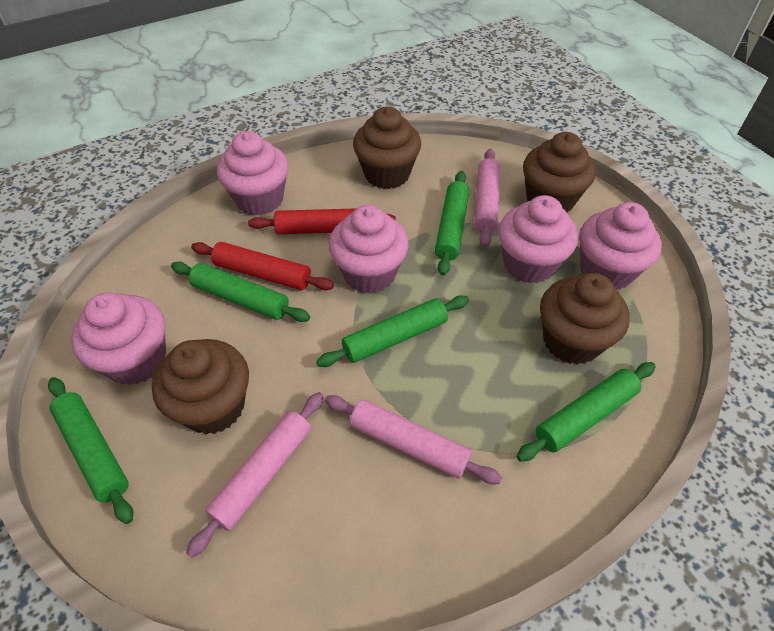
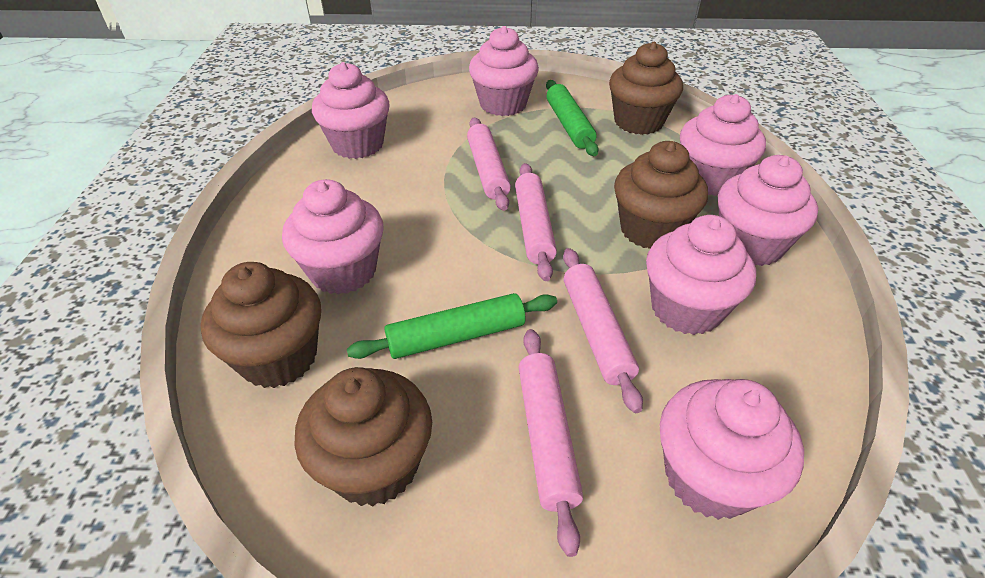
green rolling pin: [48,377,133,524] [171,262,310,322] [316,295,469,367] [435,171,469,276] [516,362,656,462] = 5 -> [347,293,557,359] [546,80,599,156] = 2
pink cupcake: [71,292,166,385] [217,131,289,216] [329,205,409,294] [498,195,578,283] [579,202,662,290] = 5 -> [282,179,384,295] [312,62,390,159] [469,26,539,116] [646,215,756,335] [660,379,804,520] [680,94,766,196] [718,155,818,266] = 7
pink rolling pin: [186,392,324,558] [325,395,502,484] [474,149,500,247] = 3 -> [467,118,511,211] [515,163,557,281] [518,329,583,557] [563,248,643,413] = 4
red rolling pin: [191,242,334,290] [248,208,396,234] = 2 -> none = 0

